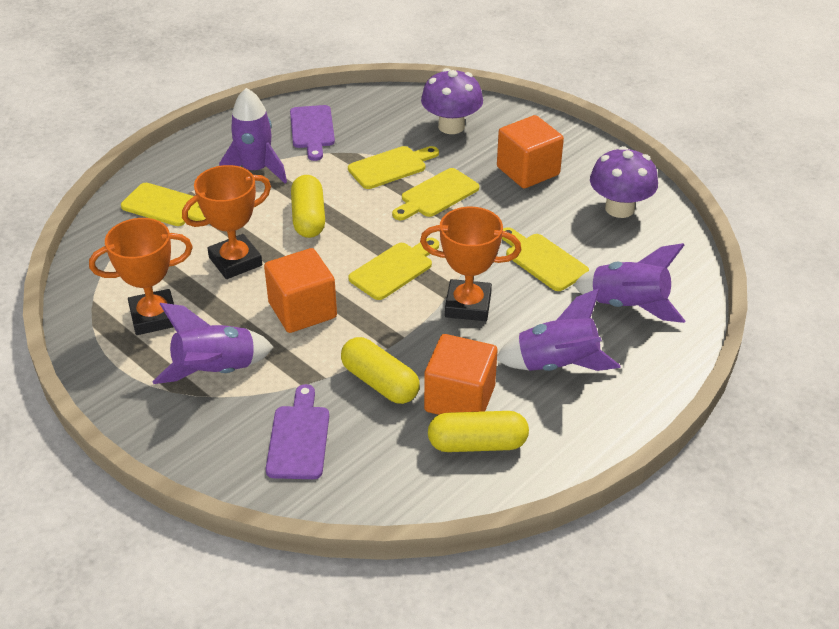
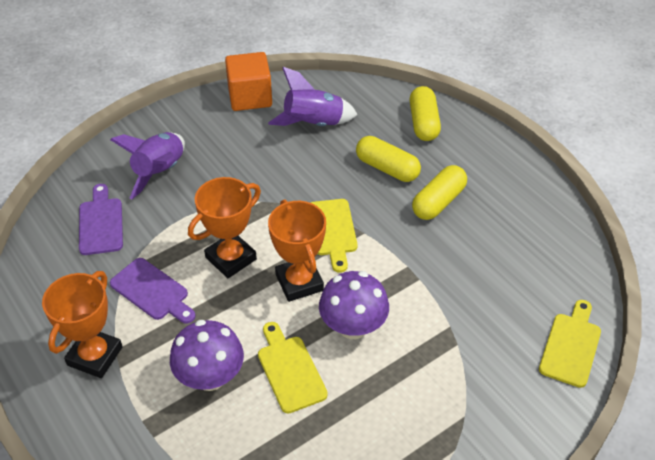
orange cube: [264,248,337,333] [424,334,497,415] [497,115,564,188] = 3 -> [225,52,272,111] = 1
purple rocket: [152,303,274,384] [219,88,287,183] [497,288,621,371] [574,243,685,323] = 4 -> [110,132,185,200] [268,67,358,126] = 2
yellow cutting board: [121,183,206,226] [348,146,439,189] [348,238,439,300] [392,168,479,220] [502,227,589,291] = 5 -> [258,322,328,414] [310,199,357,273] [539,300,601,388] = 3

